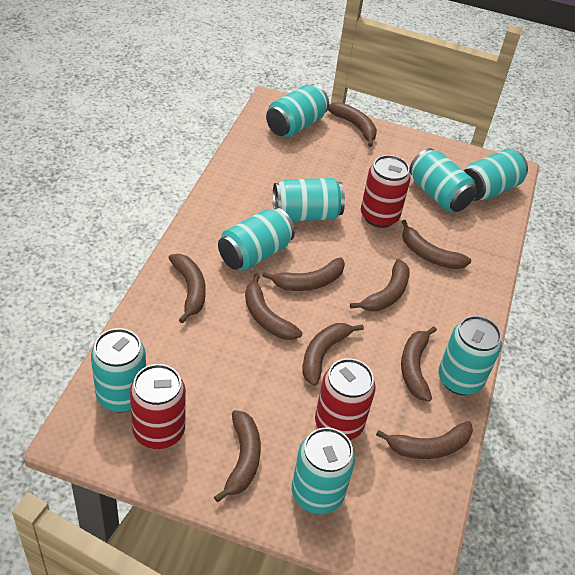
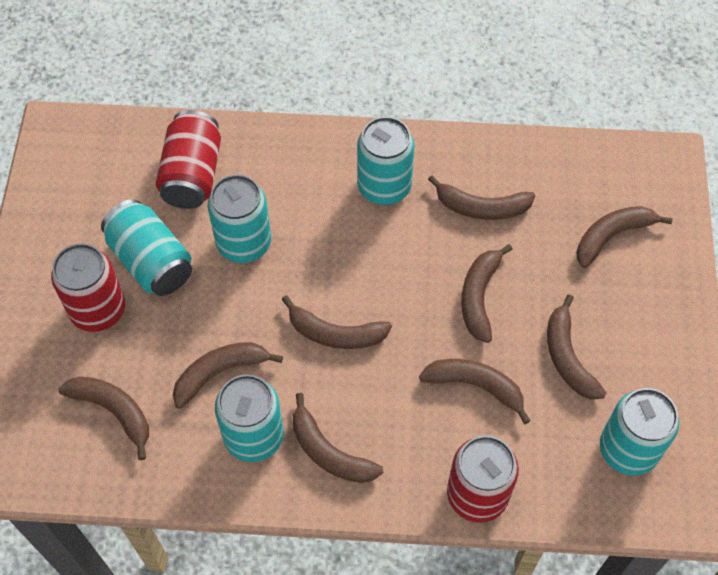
brown banana: [169,254,206,323] [214,410,261,502] [245,273,303,340] [262,257,345,291] [302,323,364,386] [328,102,377,147] [350,259,409,312] [376,421,473,459] [401,220,471,269] [401,326,437,402] = 10 -> [58,376,149,460] [173,342,283,409] [281,295,392,349] [293,393,383,483] [419,359,531,424] [428,175,535,220] [461,244,513,343] [547,294,607,400] [577,206,673,268] = 9
turquoise can: [91,328,146,413] [218,208,295,271] [266,84,329,137] [273,178,345,221] [292,427,355,514] [409,148,477,212] [439,316,502,395] [464,148,528,201] = 8 -> [101,199,192,296] [208,175,271,263] [215,375,284,462] [357,116,415,205] [600,388,679,476] = 5

